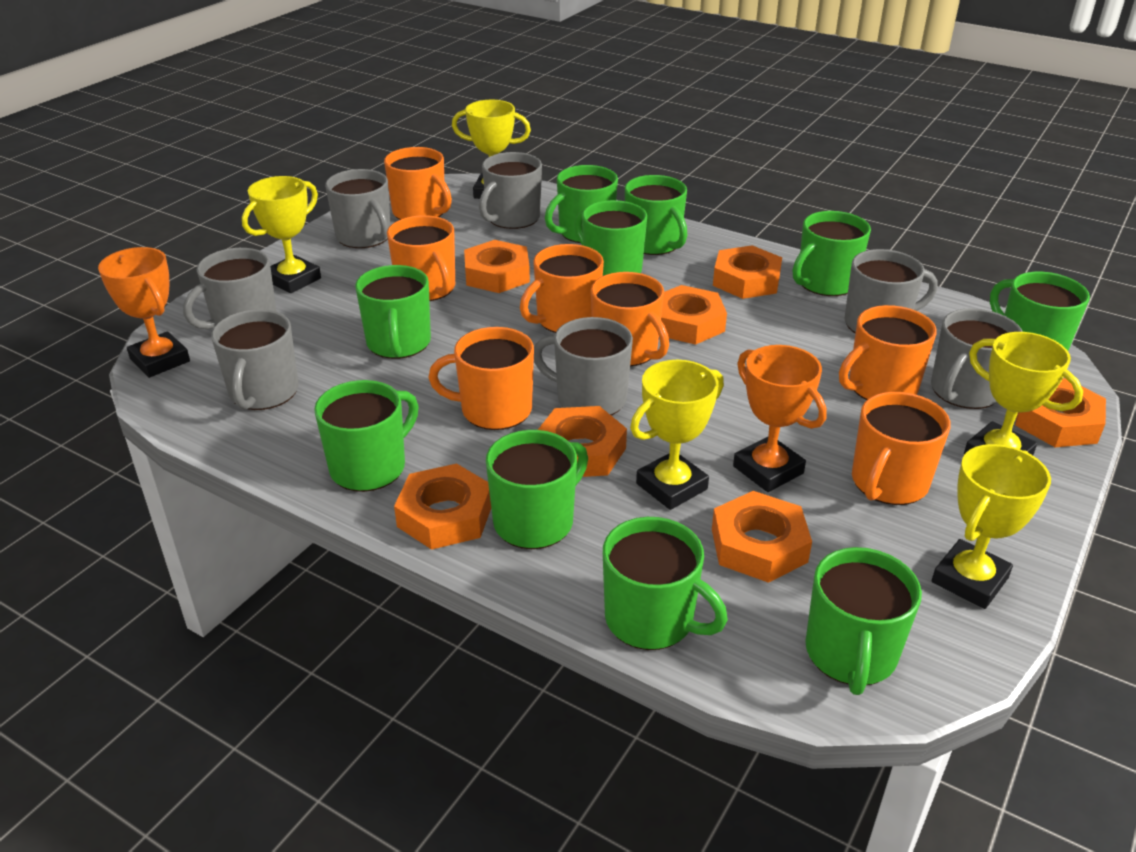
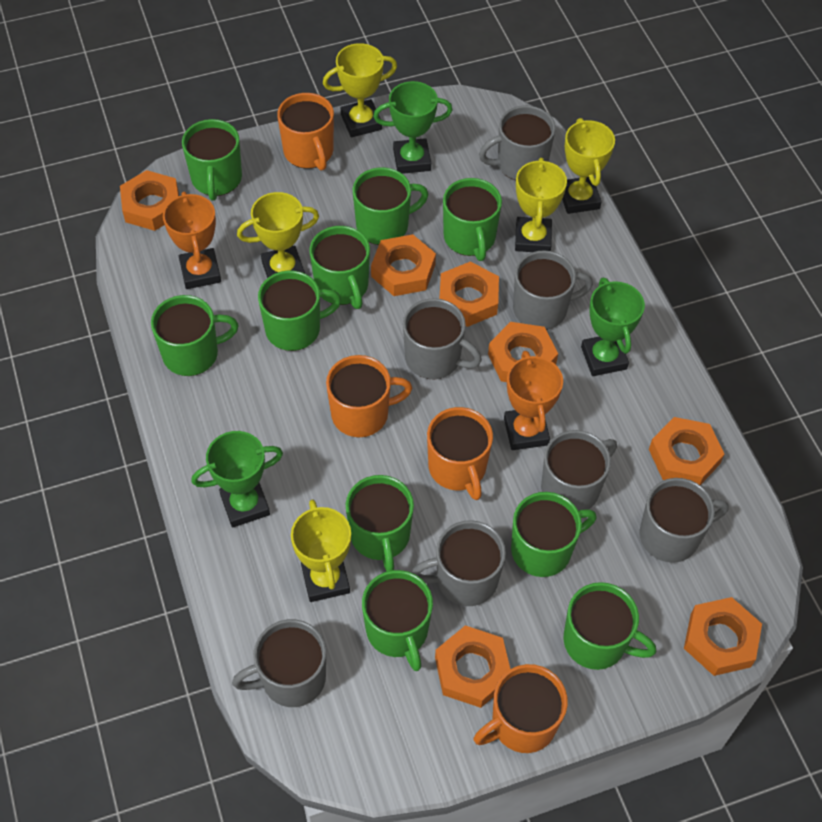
green trophy: none = 0 -> [191,431,283,528] [373,81,452,174] [581,278,645,376] = 3
orange mug: [384,147,452,220] [387,215,455,301] [428,327,534,430] [520,244,604,333] [591,272,669,366] [839,305,937,400] [852,392,951,505] = 7 -> [277,93,334,171] [326,355,412,438] [427,407,493,500] [474,664,568,753] = 4

